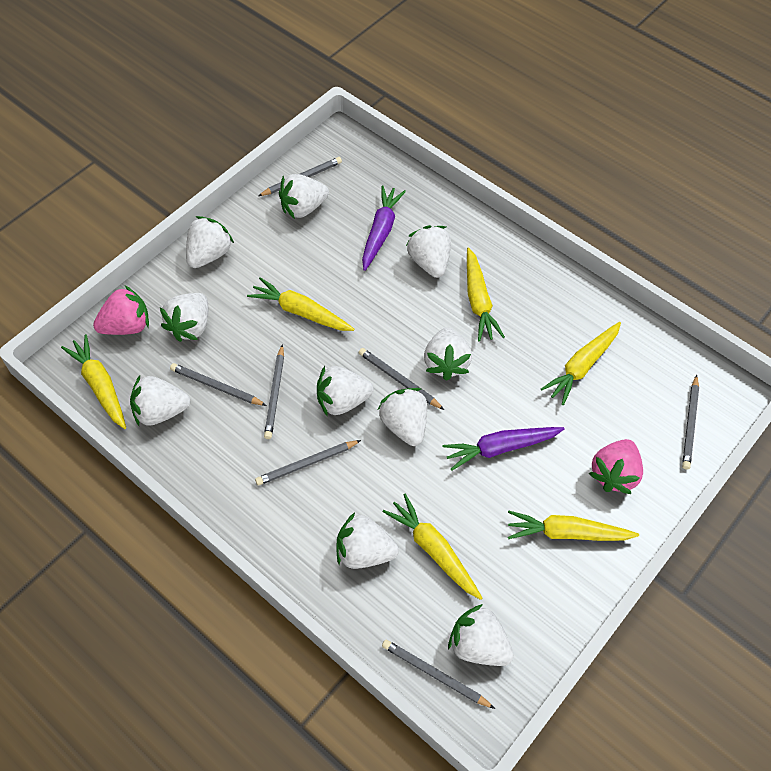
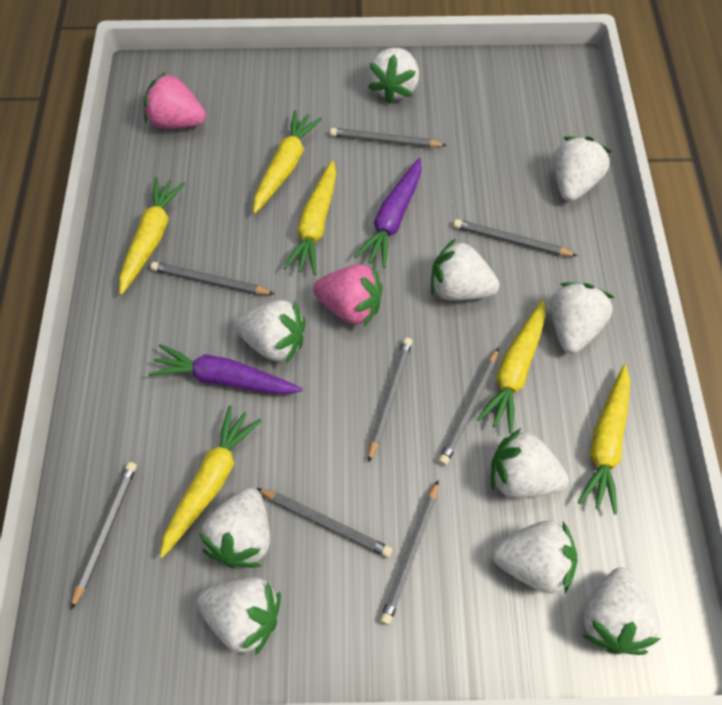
grey pencil: [170,363,267,406] [255,440,361,485] [258,157,342,196] [264,344,284,439] [359,348,444,410] [382,640,495,709] [682,375,699,470] = 7 -> [71,462,137,610] [151,262,275,295] [256,488,393,558] [330,128,447,148] [368,337,412,463] [380,480,438,625] [438,347,499,465] [453,219,578,256] = 8

